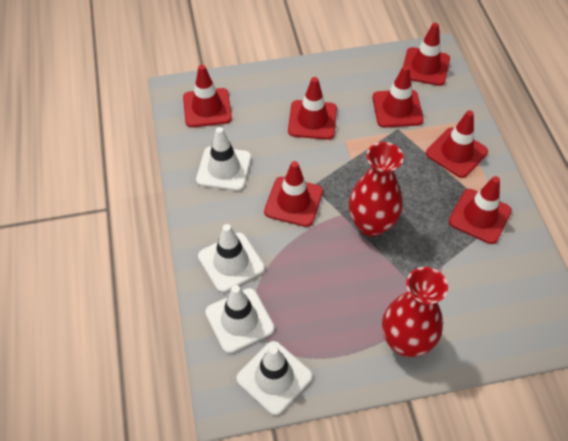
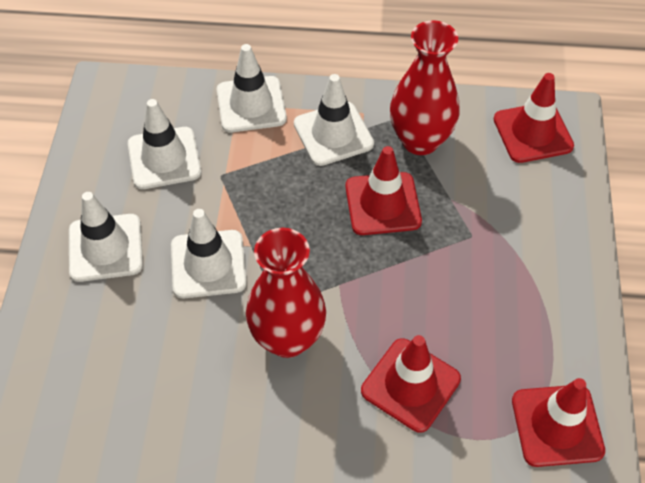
red traffic cone: [183,65,232,127] [264,161,323,227] [288,77,337,140] [373,65,424,127] [403,23,450,86] [426,110,488,178] [449,176,512,244] = 7 -> [345,146,422,235] [361,335,461,433] [494,73,574,163] [512,378,605,467] = 4
white traffic cone: [196,127,251,191] [198,224,265,293] [205,285,274,353] [236,341,312,415] = 4 -> [69,192,143,282] [128,99,202,189] [171,209,247,298] [217,44,287,132] [294,74,374,166] = 5

